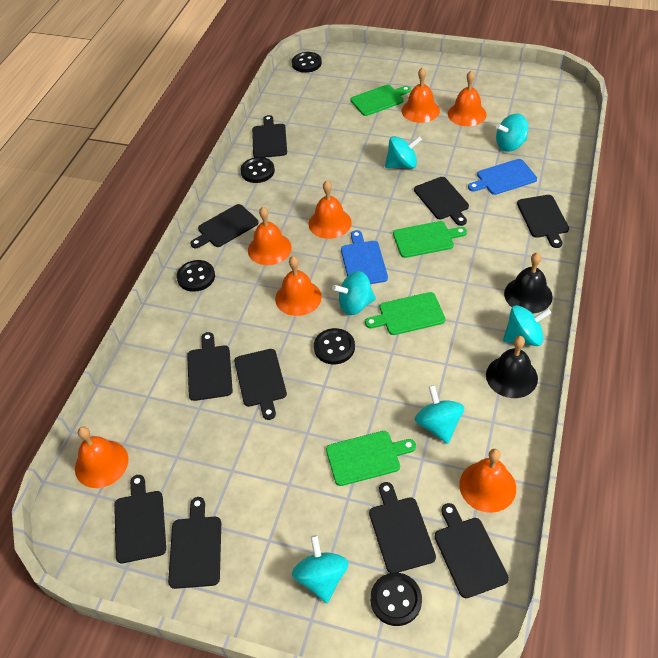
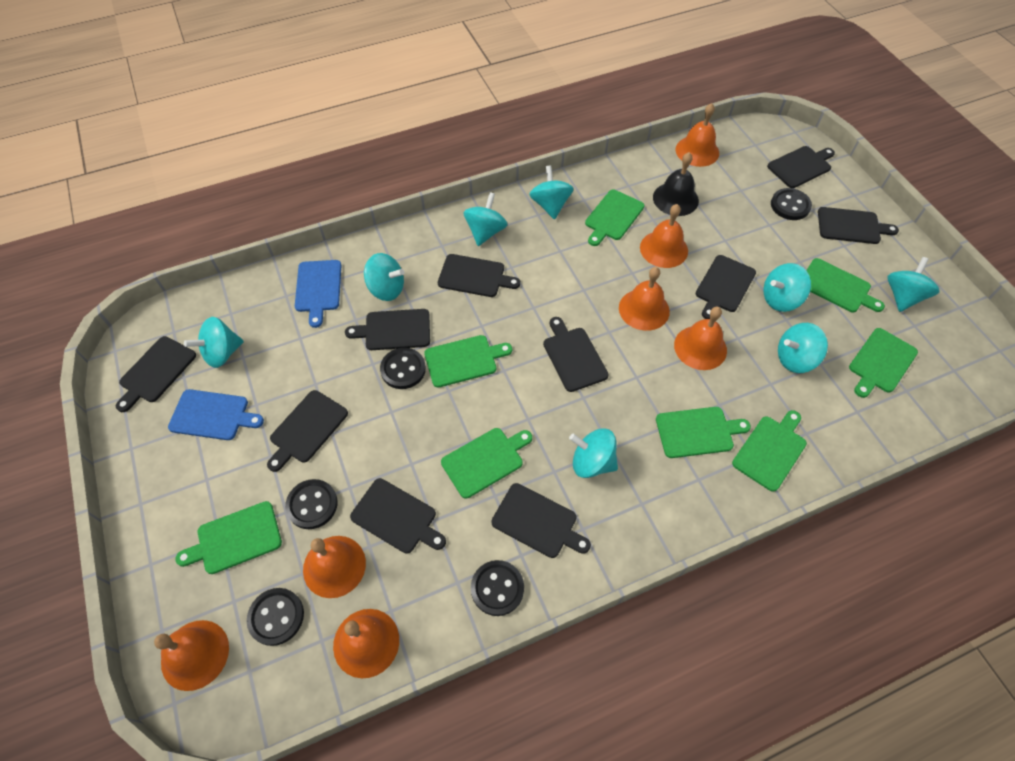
black bell: [486,336,538,398] [504,252,553,313] = 2 -> [653,152,699,216] = 1
green cutting board: [326,431,416,486] [350,85,411,116] [365,292,445,335] [393,221,467,258] = 4 -> [176,501,282,574] [424,335,512,388] [441,428,532,499] [585,190,645,246] [656,407,751,458] [732,410,807,492] [806,258,885,312] [849,328,918,398] = 8
turquoise spinning top: [292,535,349,603] [332,271,376,315] [385,136,422,169] [415,385,464,444] [496,114,529,152] [503,305,551,346] = 6 -> [184,317,244,368] [364,253,404,301] [463,192,508,246] [529,165,574,219] [569,428,618,478] [764,263,811,312] [778,323,828,373] [887,257,939,312] = 8

